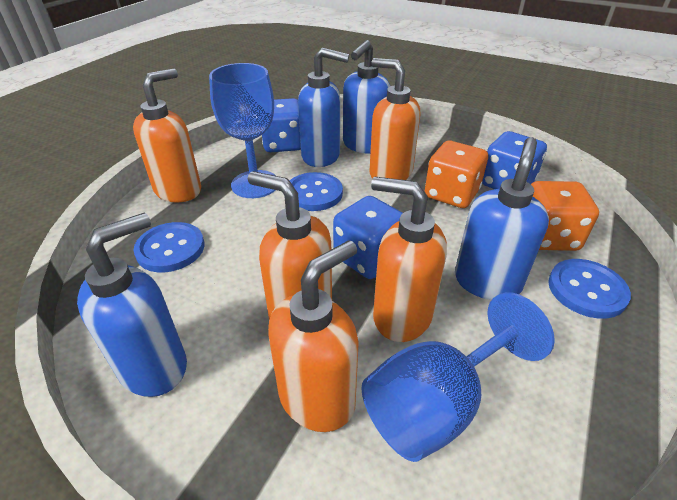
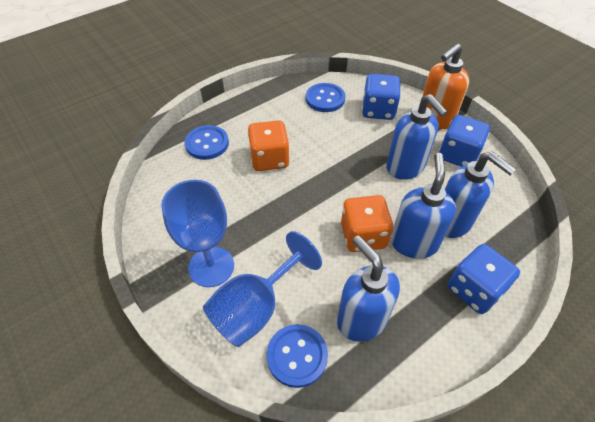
orange soap dispenser: [133,69,201,203] [248,171,332,320] [268,240,359,432] [370,58,420,180] [371,177,447,342] = 5 -> [423,44,469,129] = 1

